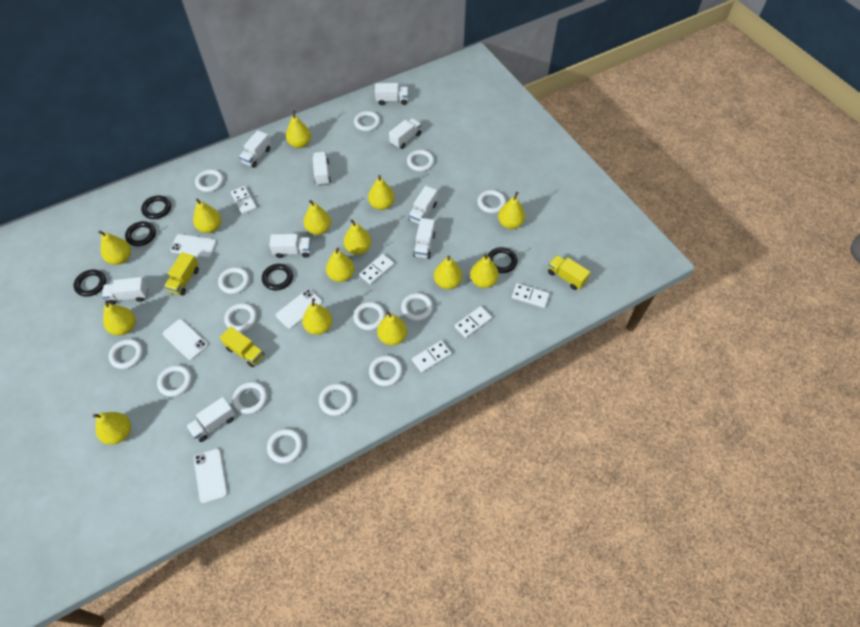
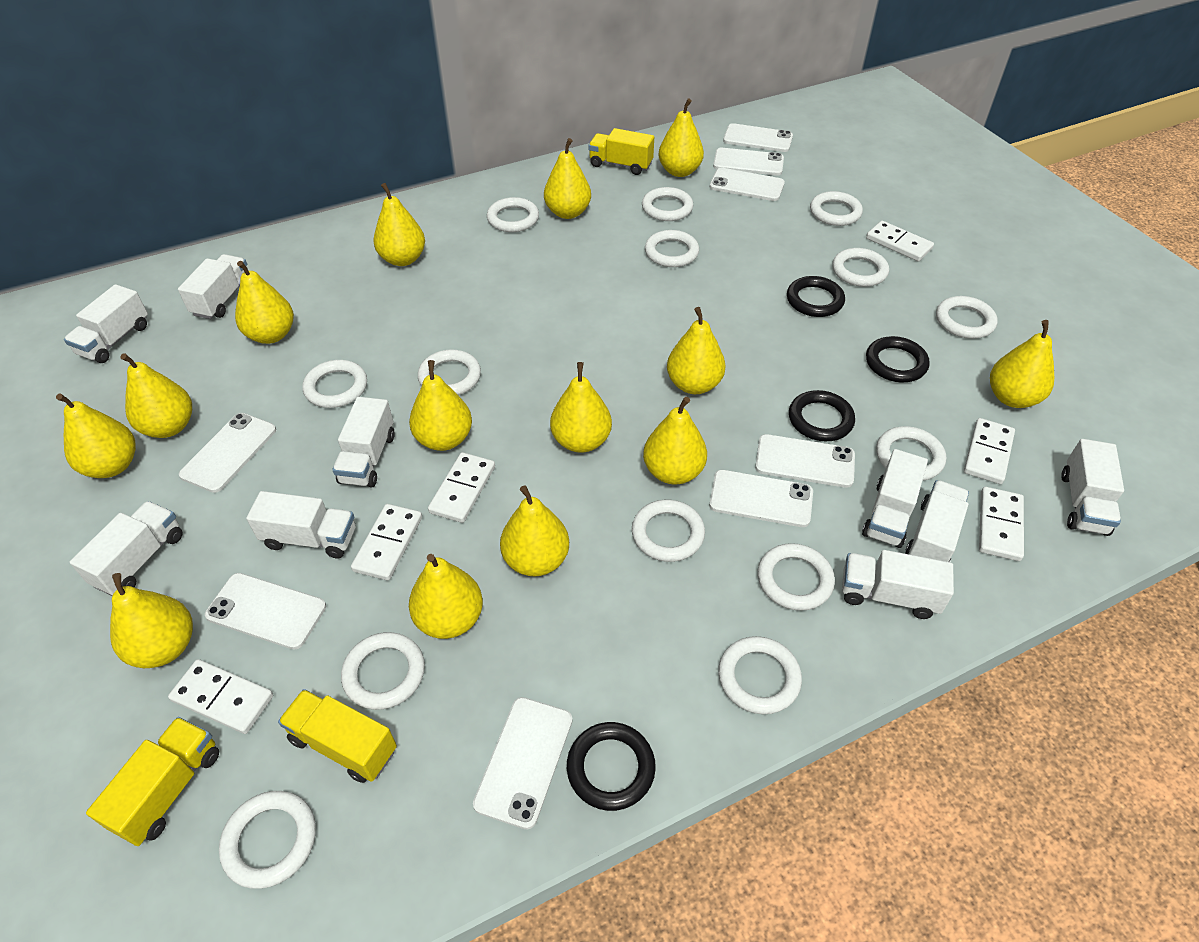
black ring: [73,269,106,297] [125,221,156,246] [141,195,171,219] [262,264,293,291] [488,247,517,273] = 5 -> [567,722,656,811] [787,276,845,317] [789,390,855,441] [866,336,930,382] = 4
white domino: [231,186,257,215] [359,254,395,285] [412,340,452,373] [455,306,492,338] [512,283,550,308] = 5 -> [168,659,273,734] [351,504,422,580] [428,452,495,523] [866,221,934,261] [964,418,1015,484] [979,487,1024,561] = 6
white phone: [163,319,208,360] [170,234,217,258] [194,448,228,503] [276,289,323,329] = 4 -> [179,413,276,493] [205,573,326,650] [473,697,573,830] [709,470,813,527] [710,168,785,201] [713,148,784,176] [723,123,793,152] [755,434,855,488] = 8

